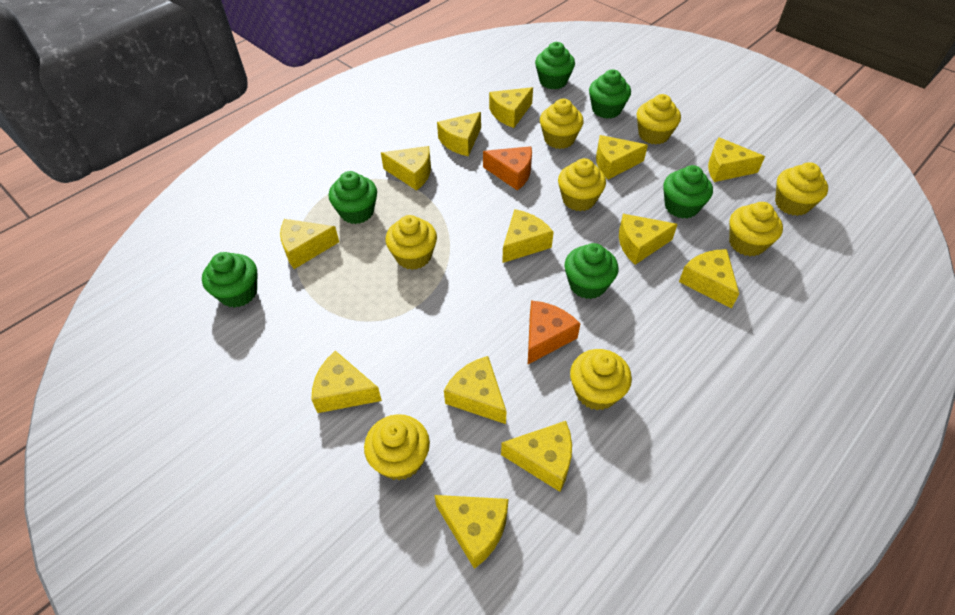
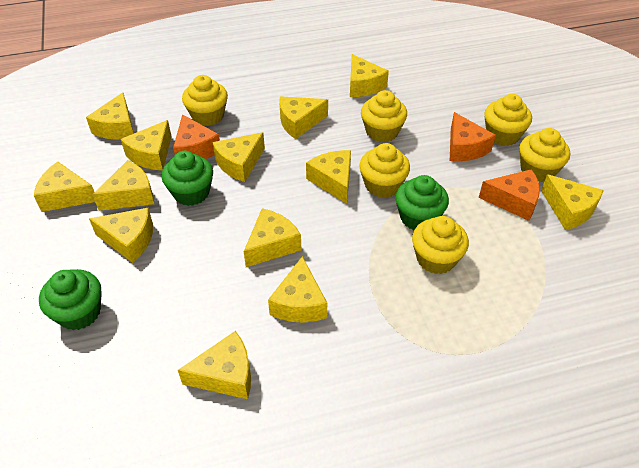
green cupcake: [202,252,257,308] [329,171,377,224] [535,42,575,89] [564,243,619,299] [589,69,631,119] [663,165,713,219] = 6 -> [39,269,102,330] [162,151,213,206] [395,175,449,230] = 3
orange cheese: [483,146,532,191] [528,300,580,364] = 2 -> [173,114,220,159] [450,112,496,161] [479,169,540,221] = 3
yellow cupcake: [364,414,430,480] [386,215,437,270] [540,99,584,149] [558,158,606,211] [570,349,632,410] [637,94,681,144] [729,202,783,256] [775,162,828,216] = 8 -> [182,75,228,126] [359,143,410,198] [361,90,407,142] [412,216,469,274] [484,94,532,146] [519,128,570,182] = 6

